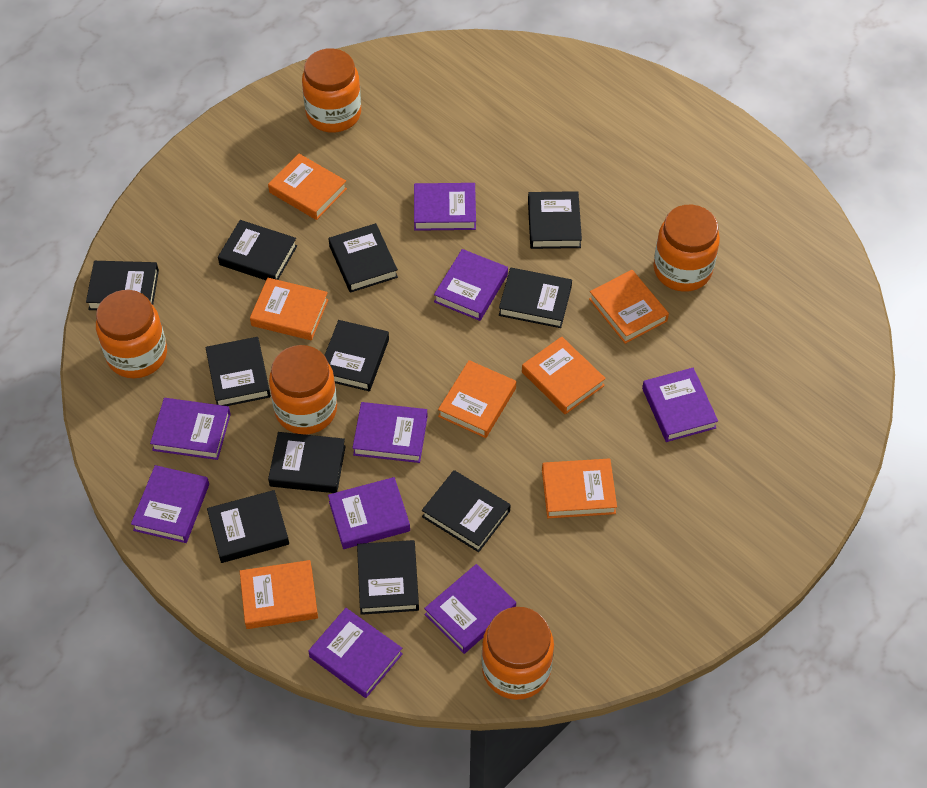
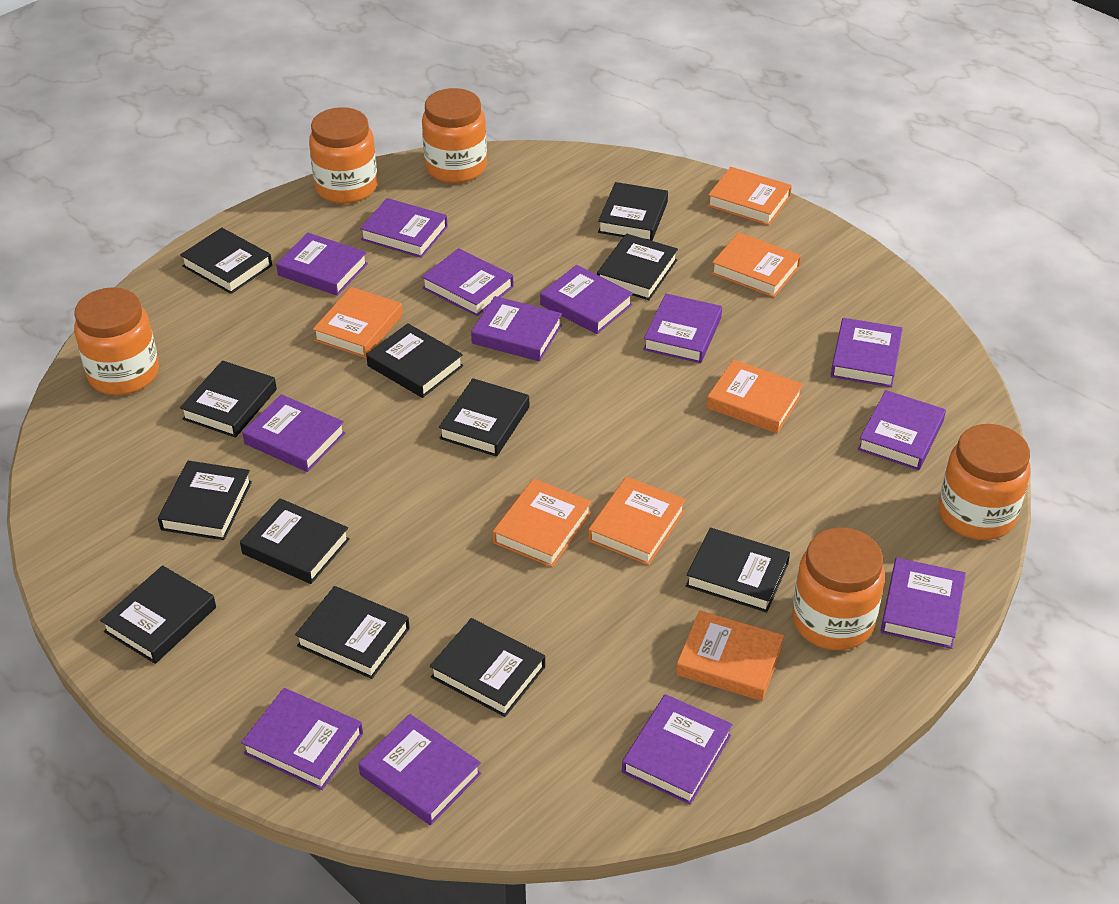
black book: [86,261,159,310] [205,337,271,406] [207,490,289,563] [218,220,297,280] [268,432,346,493] [324,320,389,391] [329,223,398,293] [357,540,419,615] [422,470,511,552] [499,268,572,328] [528,191,582,249] = 11 -> [100,565,216,664] [158,461,252,540] [180,228,272,294] [180,360,277,438] [240,498,350,584] [295,586,410,679] [366,323,463,398] [430,618,545,717] [439,378,529,457] [597,234,678,300] [598,182,668,241] [686,528,790,613] = 12
purple book: [131,465,209,543] [150,398,231,460] [308,608,403,698] [328,477,410,549] [352,402,428,463] [414,183,476,231] [424,564,516,654] [434,249,508,321] [642,368,718,442] = 9 -> [241,688,363,790] [242,394,345,472] [276,233,368,296] [358,714,481,825] [360,198,448,258] [422,248,514,316] [471,296,562,361] [540,265,633,334] [622,694,733,805] [643,294,722,363] [831,318,903,387] [858,390,946,470] [880,558,966,649] = 13

